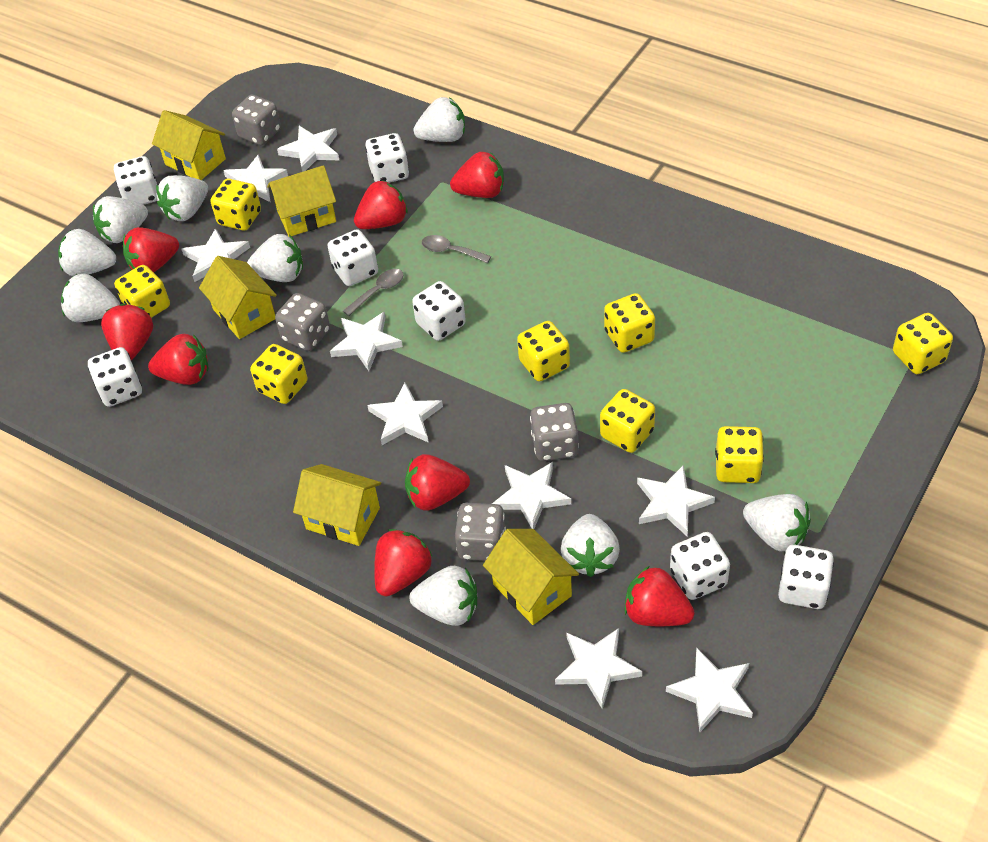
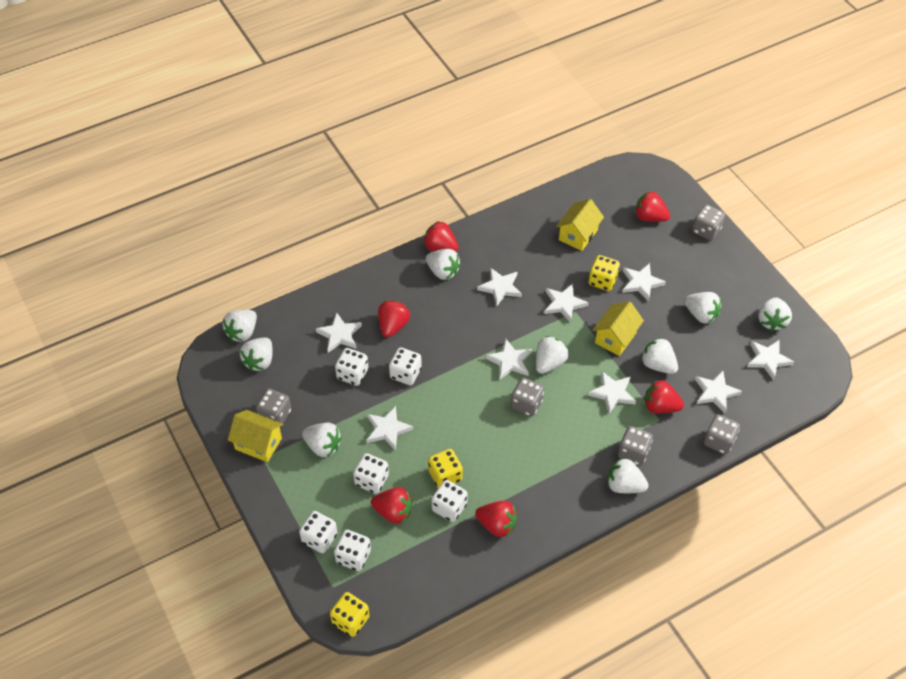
grey dice: [232,95,281,146] [275,293,330,351] [455,503,506,561] [530,403,579,461] = 4 -> [256,388,291,427] [510,378,544,417] [618,426,653,466] [692,205,725,241] [704,414,740,454] = 5
grey spoon: [343,269,403,316] [422,235,491,263] = 2 -> none = 0
red strawberry: [101,304,153,360] [123,227,179,273] [148,334,208,385] [354,180,408,229] [374,529,433,596] [405,454,470,511] [450,152,504,198] [624,566,695,626] = 8 -> [371,487,412,524] [378,300,410,337] [423,221,459,252] [475,501,517,537] [635,191,670,222] [645,380,684,413] = 6
white dice: [88,347,142,407] [114,156,157,205] [328,229,378,286] [365,133,409,183] [412,281,466,341] [670,532,730,600] [778,545,834,609] = 7 -> [299,511,337,553] [334,530,371,571] [335,348,369,386] [353,453,389,494] [389,347,422,385] [432,480,468,522] = 6
yellow dice: [114,265,170,318] [210,179,261,231] [250,344,308,404] [517,321,570,381] [600,389,655,453] [604,293,655,353] [715,426,764,483] [893,313,953,374] = 8 -> [330,592,369,637] [428,449,463,488] [589,255,620,291] = 3
yellow house: [152,110,226,180] [199,256,277,339] [267,165,336,236] [293,464,381,546] [483,529,579,625] = 5 -> [228,410,283,462] [556,199,604,251] [593,301,644,356] = 3

